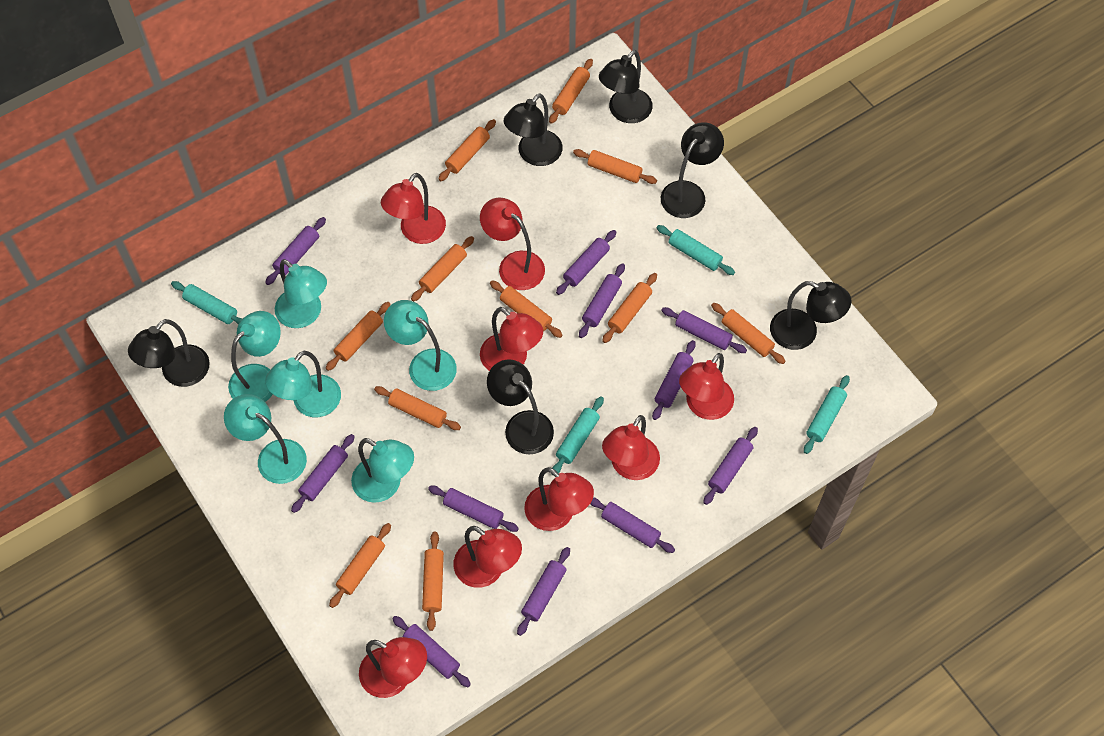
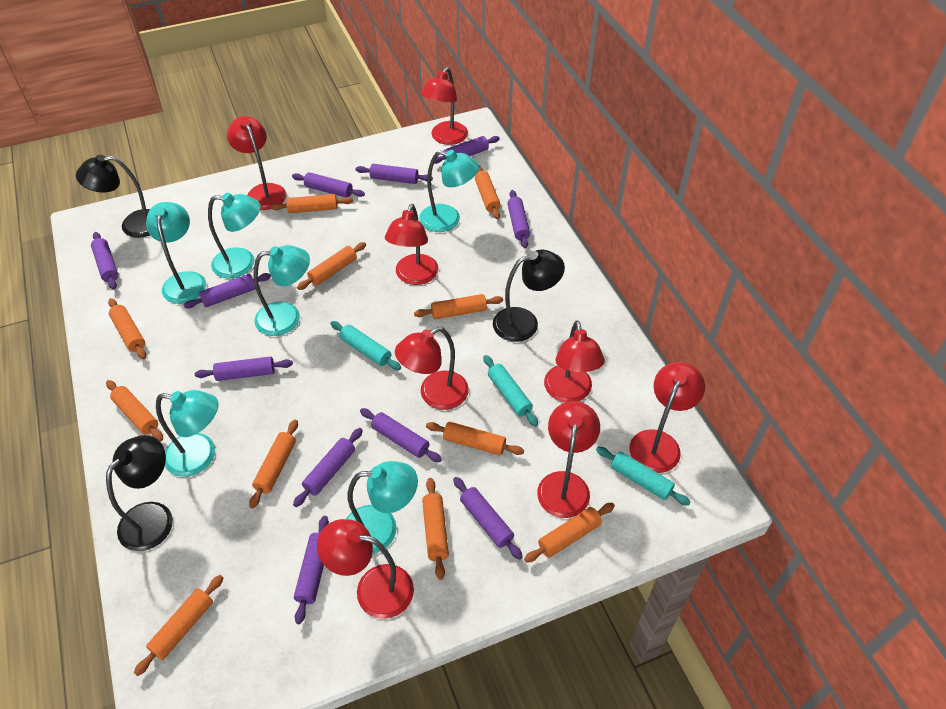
black lamp: [128,319,210,387] [487,359,554,454] [504,93,562,166] [599,50,653,123] [661,122,724,218] [770,281,851,350] = 6 -> [76,155,150,238] [106,435,173,551] [493,249,565,342] = 3
turquoise rolling pin: [171,281,242,325] [551,396,604,476] [657,225,735,275] [804,375,850,454] = 4 -> [330,321,401,370] [483,355,538,427] [596,447,691,506] = 3

